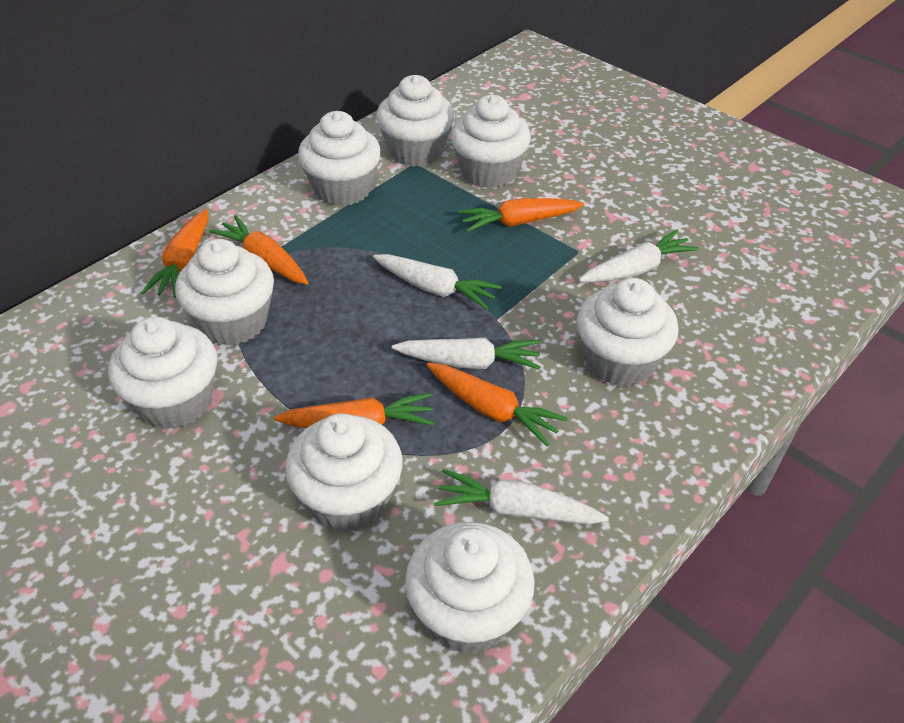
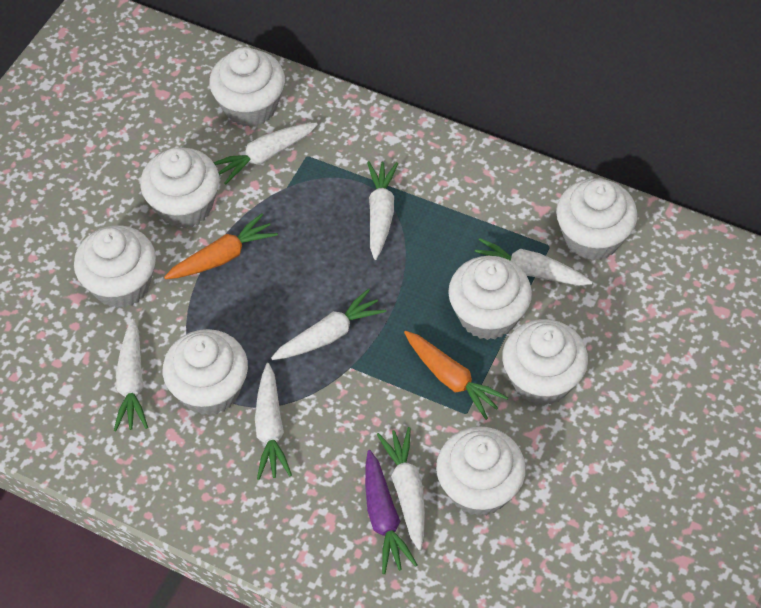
orange carrot: [141,209,208,298] [209,215,309,285] [274,393,435,428] [427,363,568,446] [459,198,584,232] = 5 -> [164,213,278,279] [404,331,508,420] = 2
purple carrot: none = 0 -> [365,450,417,574] = 1
white carrot: [373,254,502,310] [392,338,541,370] [434,469,609,525] [579,230,699,282] = 4 -> [114,319,148,431] [213,122,318,184] [255,363,292,480] [271,288,386,360] [367,161,398,260] [377,427,425,550] [475,238,593,286] = 7

